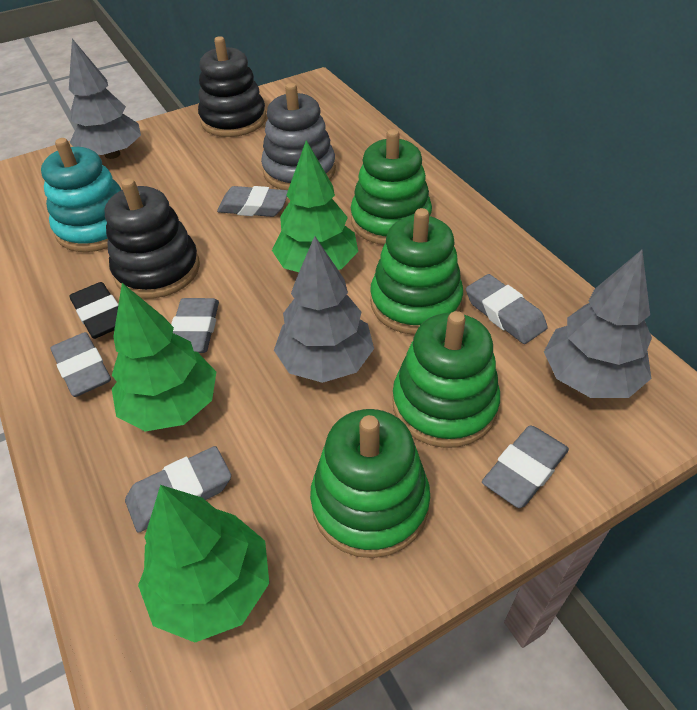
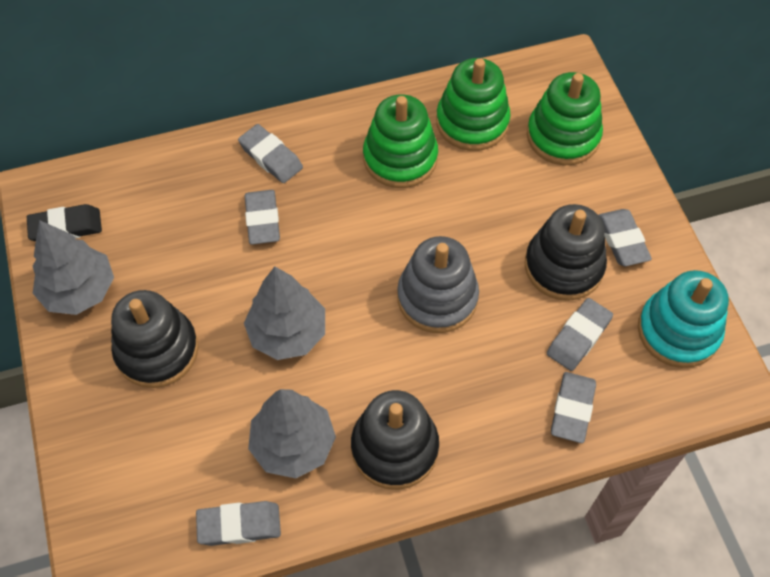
black stacking toy: [104,178,200,299] [198,36,266,137] = 2 -> [111,290,198,388] [351,390,439,490] [525,204,607,301] = 3
green stacking toy: [310,409,430,558] [351,129,432,245] [370,208,463,335] [392,311,500,448] = 4 -> [363,94,438,188] [436,58,510,151] [527,72,603,165] = 3
green tree: [112,283,216,431] [138,485,269,642] [272,140,358,272] = 3 -> none = 0

